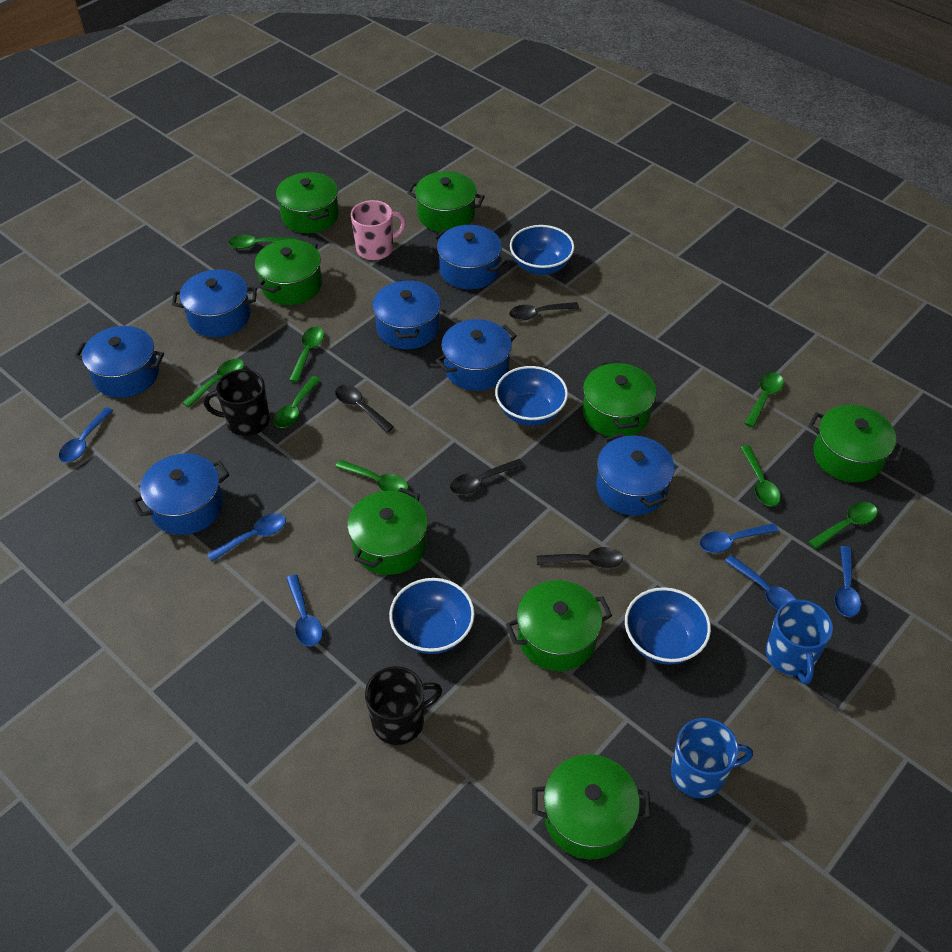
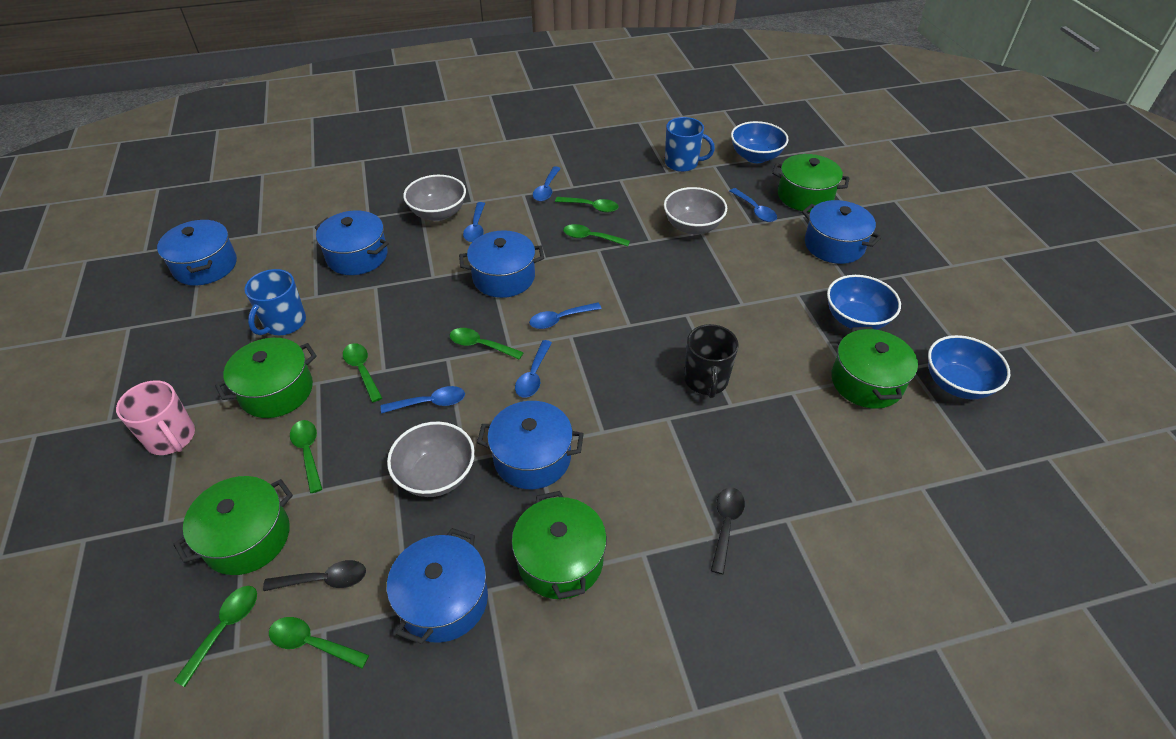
black mug: [204,369,270,436] [365,666,442,745] = 2 -> [684,324,738,398] = 1
black spoon: [335,385,394,432] [450,459,524,495] [509,302,579,321] [537,547,623,568] = 4 -> [263,560,366,591] [711,487,745,574] = 2
blue bowl: [389,578,475,654] [495,366,568,426] [510,225,574,275] [625,587,711,665] = 4 -> [731,121,789,163] [827,275,901,330] [928,335,1010,399] = 3
blue pot: [74,326,164,398] [132,454,229,535] [172,269,257,337] [372,279,441,349] [433,225,507,289] [436,319,517,391] [596,433,675,516] = 7 -> [157,219,237,286] [315,211,389,275] [387,528,488,644] [459,230,544,298] [477,401,584,489] [802,200,882,264] = 6
green pot: [255,239,322,305] [276,172,339,233] [347,487,428,575] [407,171,485,232] [506,580,612,671] [532,754,651,860] [583,360,656,437] [808,405,905,482] = 8 -> [173,476,293,575] [215,338,317,418] [512,491,607,599] [772,154,850,212] [831,327,918,409] = 5
green spoon: [182,359,244,408] [228,235,297,249] [274,376,321,428] [289,327,324,382] [335,460,408,493] [740,445,780,506] [744,372,784,427] [808,502,877,549] = 8 -> [174,586,257,687] [269,617,369,669] [290,420,322,493] [343,343,382,402] [450,328,524,360] [555,197,619,212] [563,224,630,246] = 7
grey bowl: none = 0 -> [387,422,475,497] [403,175,466,221] [664,187,727,235] = 3

